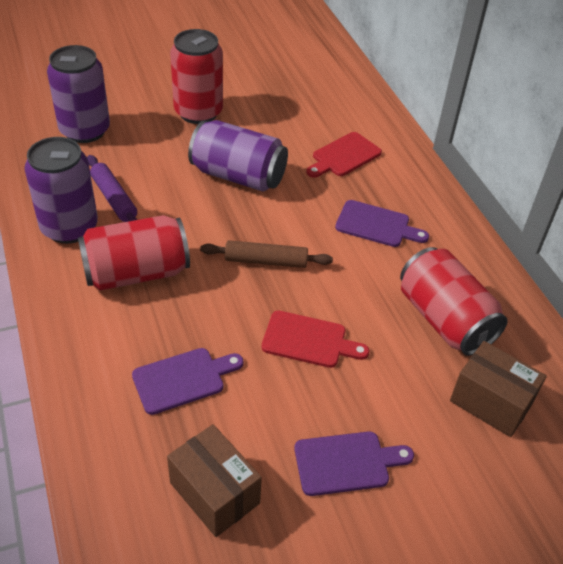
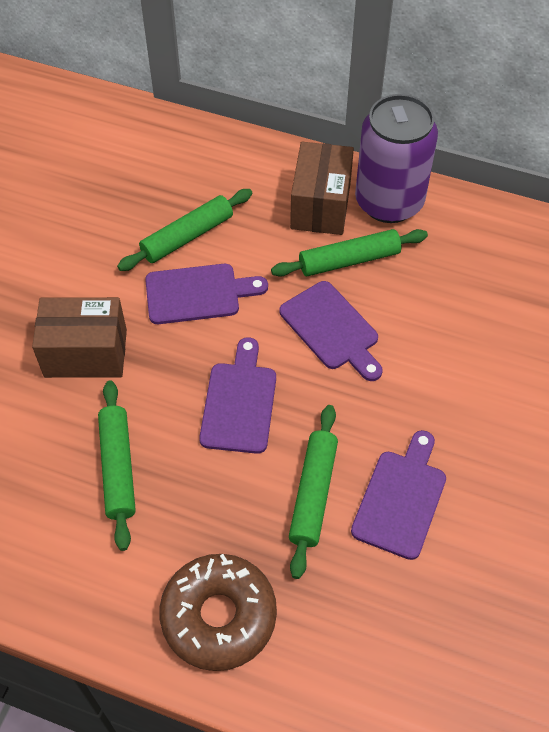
brown donut: none = 0 -> [159,554,277,671] = 1
brown rolling pin: [200,240,333,268] = 1 -> none = 0
green rolling pin: none = 0 -> [98,381,136,551] [117,189,253,271] [271,229,428,277] [289,405,338,579] = 4
purple can: [24,137,98,244] [47,45,110,143] [188,120,288,192] = 3 -> [355,94,438,223] = 1
purple cutting board: [132,348,244,415] [294,431,414,496] [335,200,429,247] = 3 -> [145,264,268,324] [199,337,276,454] [279,281,383,381] [351,430,446,560] = 4
purple rolling pin: [87,155,138,222] = 1 -> none = 0
red can: [78,215,190,291] [170,29,223,124] [400,247,508,356] = 3 -> none = 0
red cutting board: [261,311,369,368] [306,132,382,178] = 2 -> none = 0

